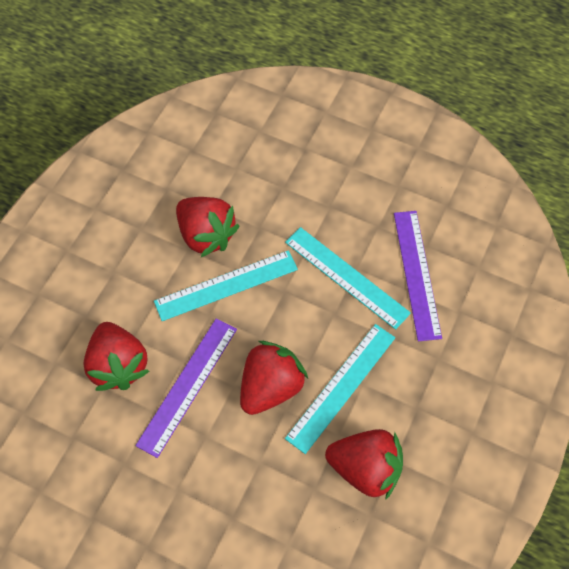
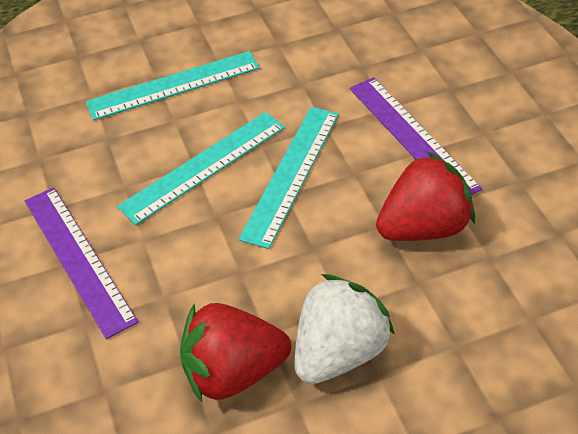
red strawberry: [83,322,149,391] [176,197,240,257] [240,341,308,415] [325,429,403,500] = 4 -> [180,303,291,402] [376,152,475,241] = 2
white strawberry: none = 0 -> [294,274,395,384] = 1

